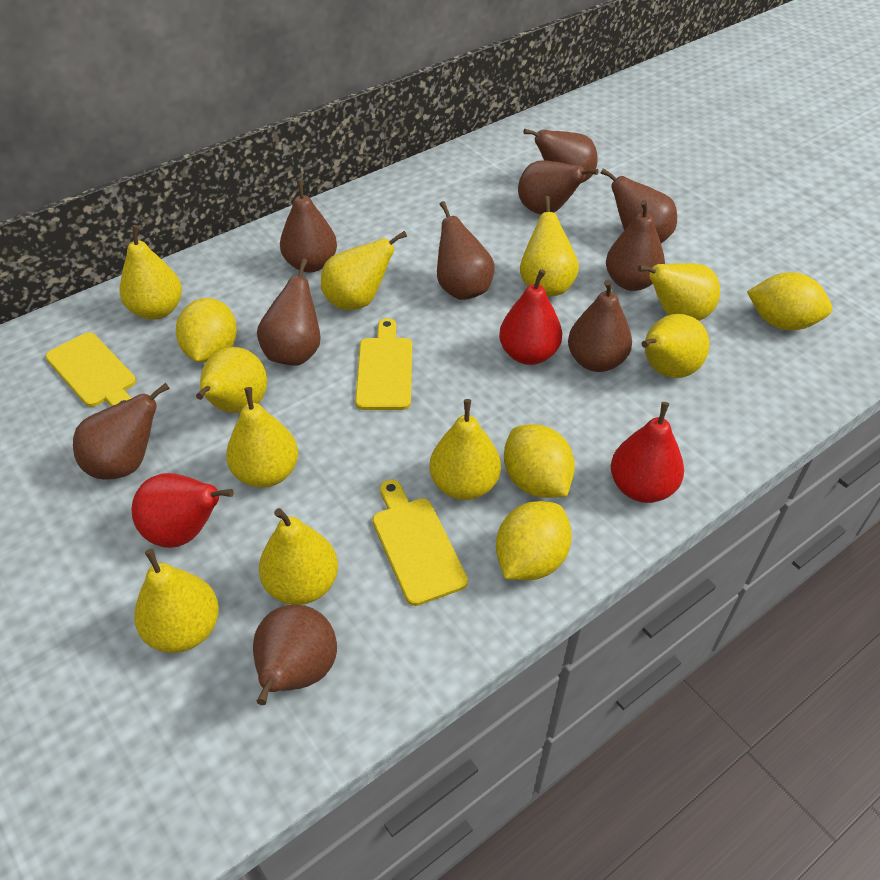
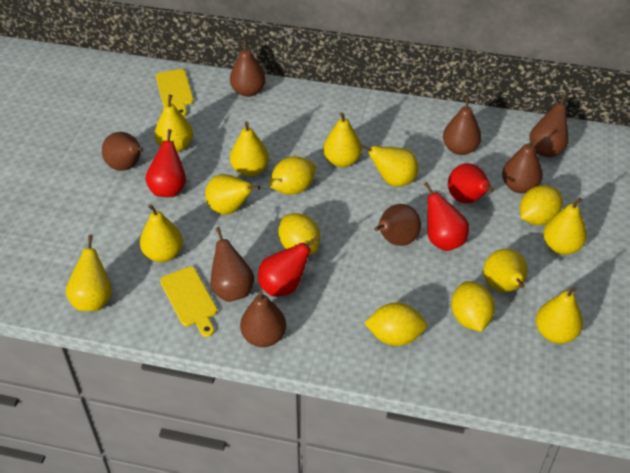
brown pear: [73,383,170,480] [253,604,337,705] [257,258,321,366] [280,180,337,273] [437,201,495,300] [518,160,599,214] [523,129,598,183] [568,280,632,372] [600,168,677,243] [606,200,665,291] = 10 -> [102,132,144,171] [210,227,254,302] [230,40,266,97] [240,291,286,347] [374,204,421,246] [443,97,481,155] [502,138,543,193] [530,94,568,157] = 8
red pear: [132,473,234,548] [499,269,562,365] [611,402,684,503] = 3 -> [145,129,186,197] [258,236,319,297] [424,182,469,251] [448,163,494,203] = 4
yellow cutting board: [46,332,136,407] [355,318,412,410] [373,479,468,606] = 3 -> [156,69,194,117] [160,267,217,337] = 2
yellow lemon: [176,298,237,363] [496,501,572,580] [504,424,575,498] [747,272,832,330] = 4 -> [269,156,316,195] [278,213,320,255] [364,302,427,346] [451,281,495,332] [520,185,563,225] = 5

